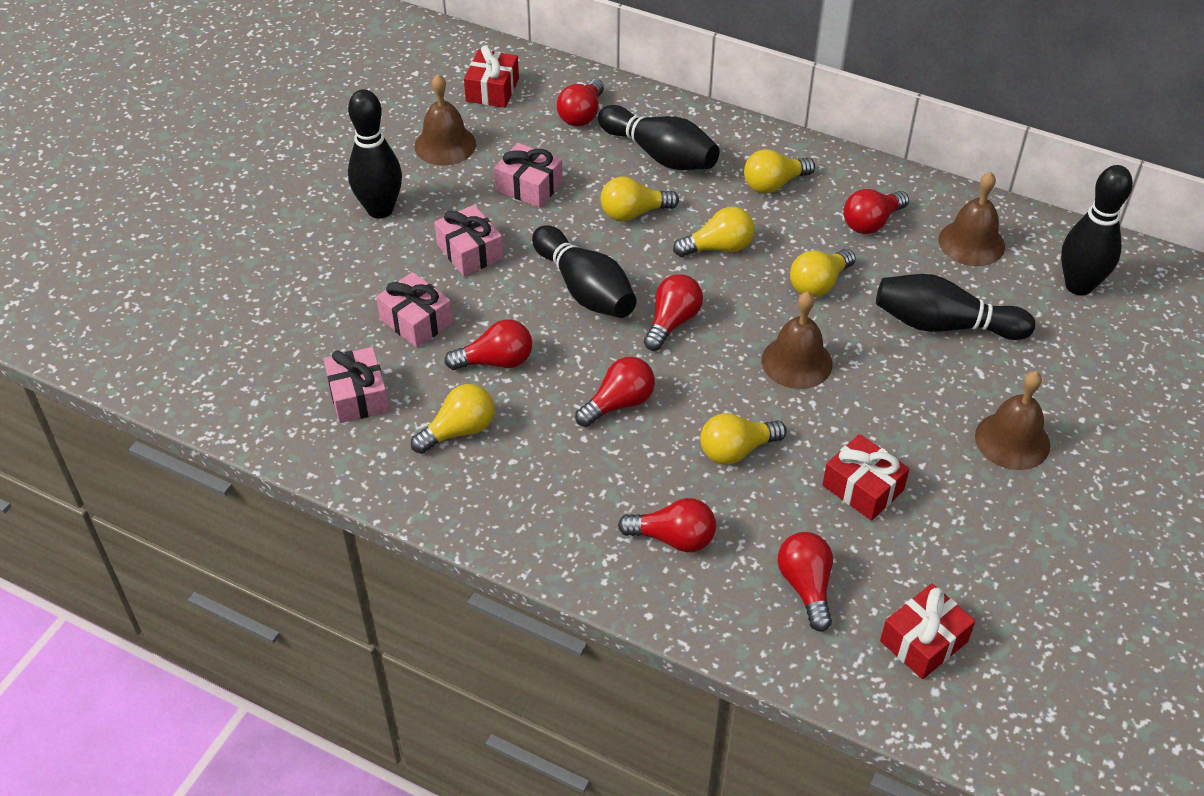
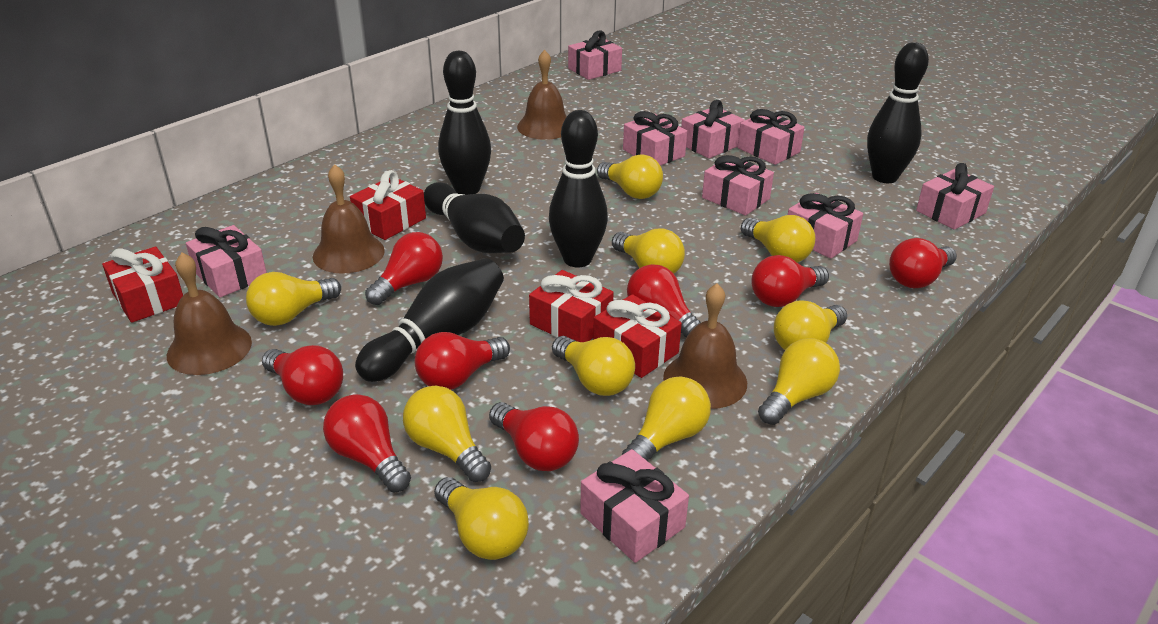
pink gift: [324,347,389,423] [376,272,453,348] [434,205,503,276] [494,143,563,208] = 4 -> [186,225,267,297] [568,31,622,80] [580,449,689,563] [623,111,687,166] [681,100,745,159] [702,155,774,216] [737,109,805,165] [788,193,863,259] [916,163,994,230] = 9
red gift: [464,45,519,108] [822,434,910,521] [880,584,975,679] = 3 -> [102,246,183,323] [350,170,426,240] [529,270,614,342] [593,294,682,378] = 4
red light bulb: [444,319,532,370] [557,79,604,126] [575,357,655,427] [618,498,716,552] [644,274,703,351] [777,532,833,632] [843,189,909,234] = 7 -> [262,345,343,405] [323,394,411,493] [365,232,443,305] [414,332,510,390] [489,402,579,471] [627,264,701,337] [751,255,829,307] [889,238,957,288] = 8
yellow light bulb: [411,384,495,454] [600,177,679,221] [673,207,755,257] [700,413,787,465] [744,149,815,194] [790,249,856,297] = 6 -> [246,272,341,326] [403,386,491,482] [434,477,529,560] [552,336,635,396] [597,155,663,199] [612,228,685,273] [622,376,711,461] [741,215,815,263] [758,338,840,425] [774,300,847,350] = 10

